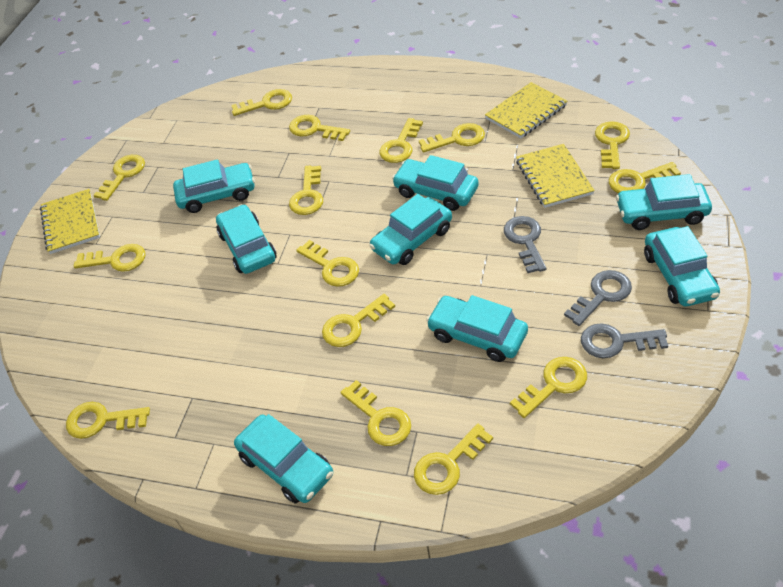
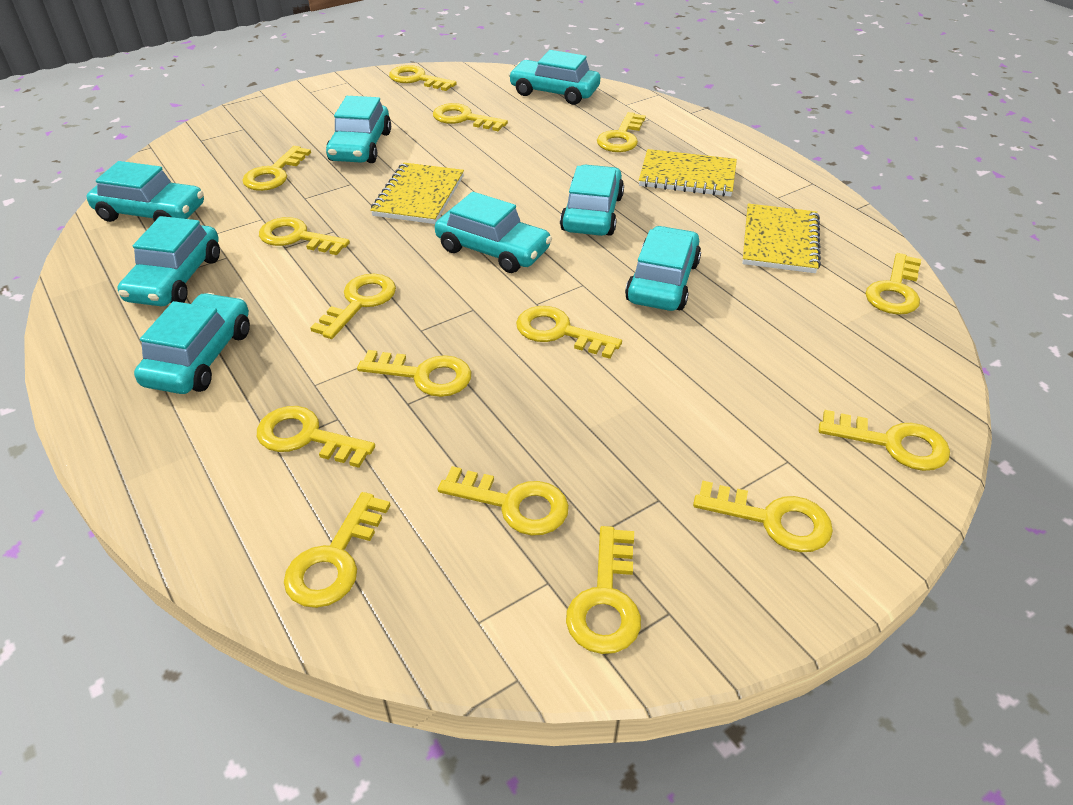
grey key: [504,216,547,273] [564,270,632,326] [581,323,668,358] = 3 -> none = 0

